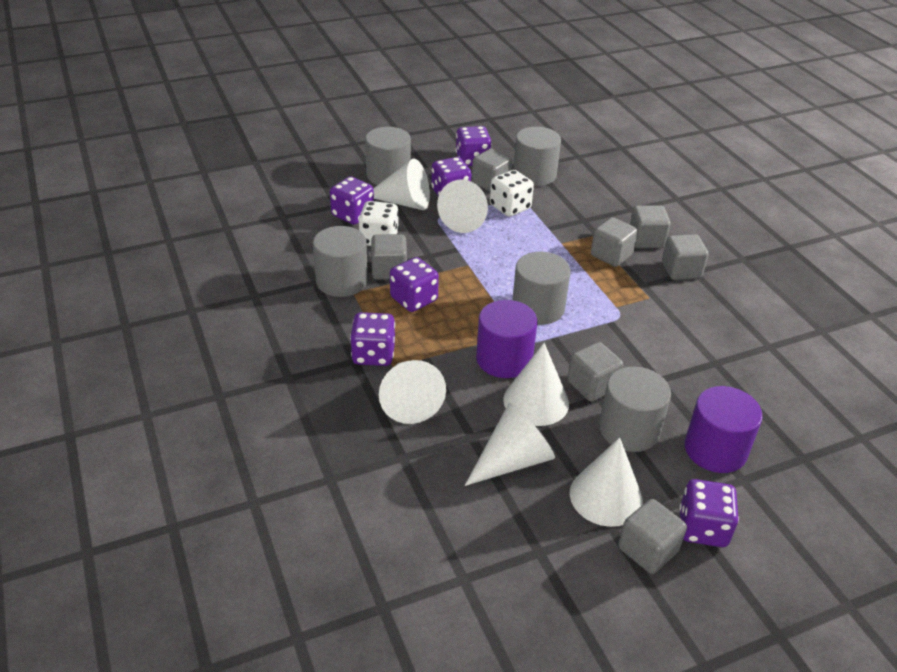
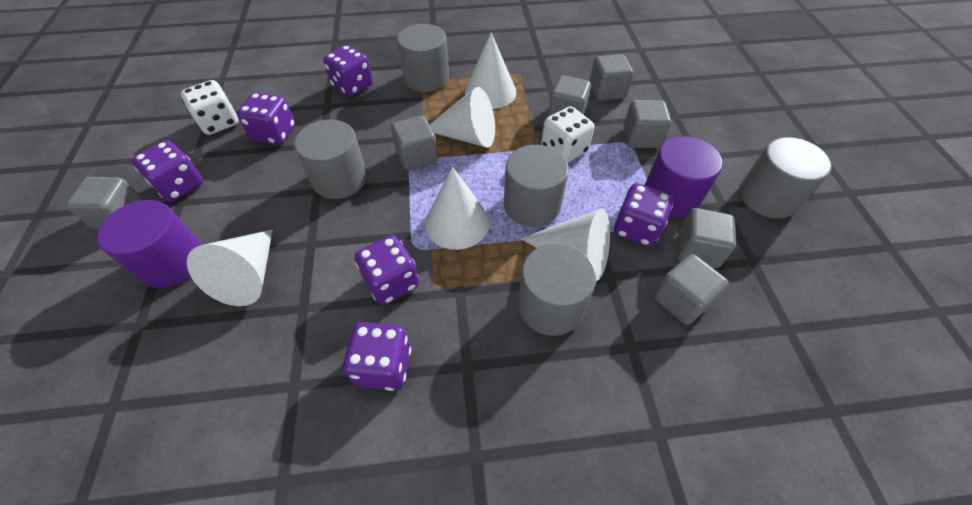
white cone: [373,159,430,210] [379,360,446,424] [437,180,488,233] [465,403,555,486] [503,343,569,426] [570,437,643,527] = 6 -> [187,230,273,306] [425,167,490,250] [429,87,495,148] [465,32,516,109] [520,208,610,281] = 5

